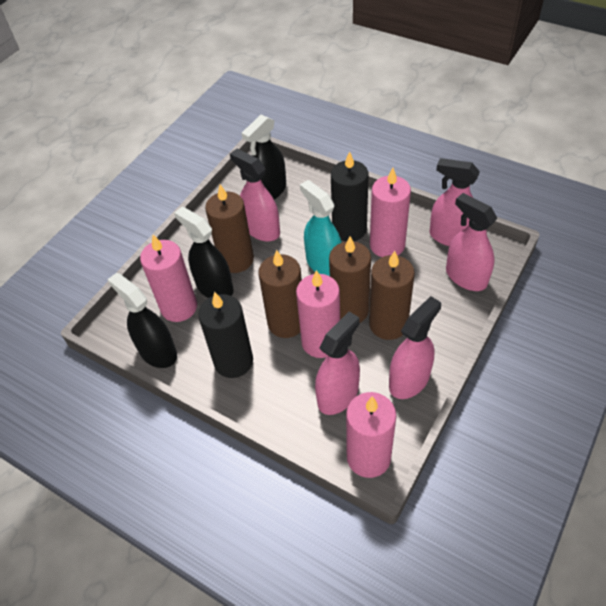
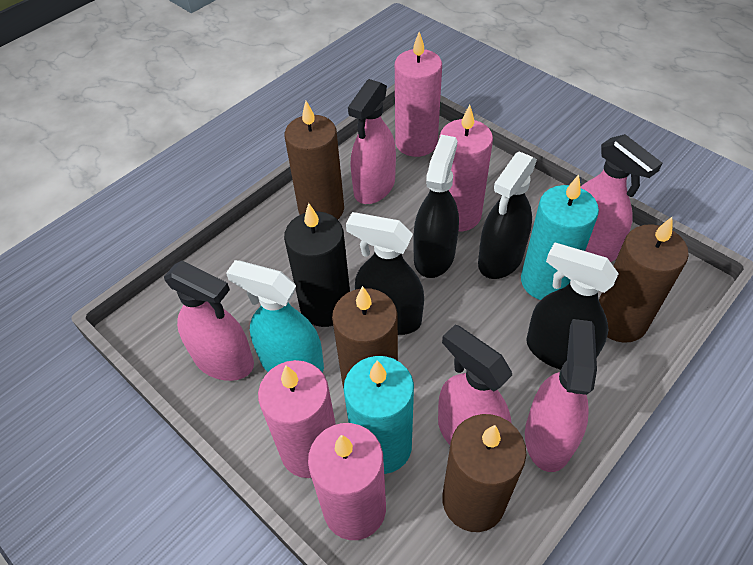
black candle: [198,292,253,378] [331,151,369,241] = 2 -> [284,203,350,327] = 1
black spray bottle: [107,273,177,368] [174,207,233,298] [241,115,286,200] = 3 -> [346,212,424,335] [413,135,459,278] [478,152,537,279] [526,242,619,370] = 4
turquoise candle: none = 0 -> [344,356,414,474] [521,175,599,300] = 2

